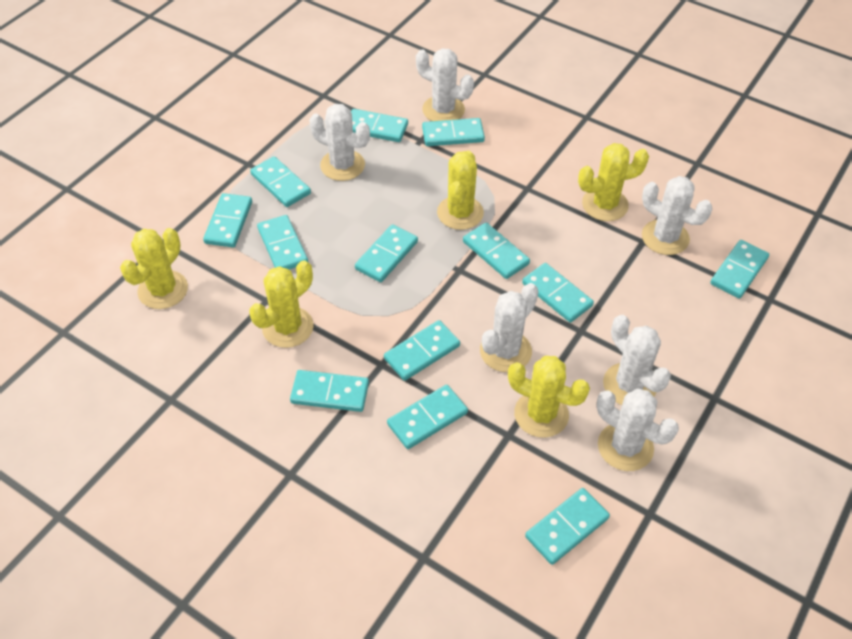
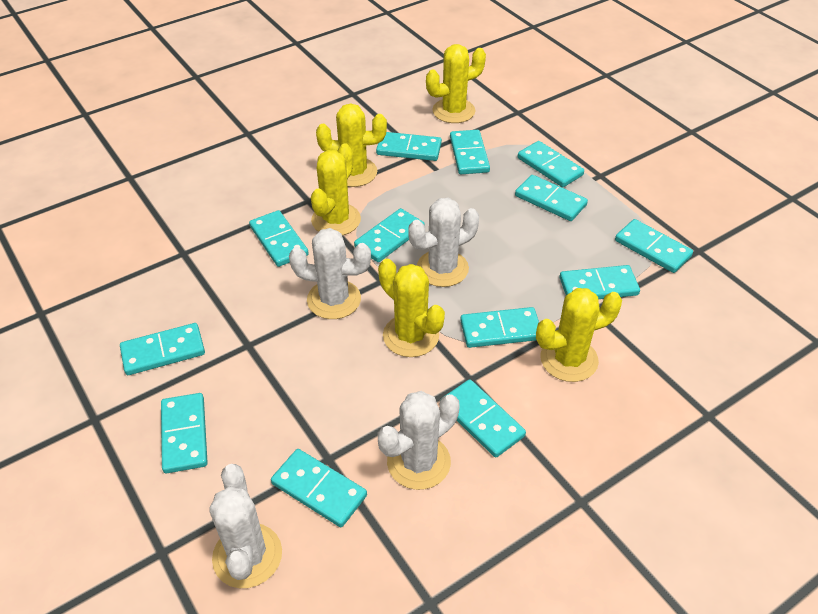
white cactus: [309,104,370,181] [416,48,474,121] [480,283,539,372] [597,389,679,471] [603,315,671,405] [642,176,712,255] = 6 -> [209,464,282,588] [289,228,371,319] [378,391,460,490] [408,198,479,287] = 4

